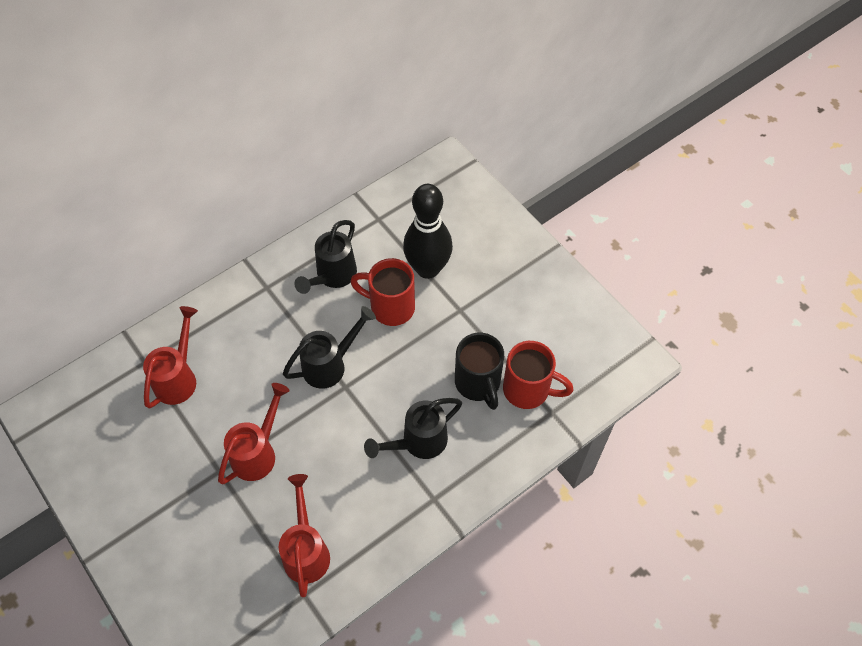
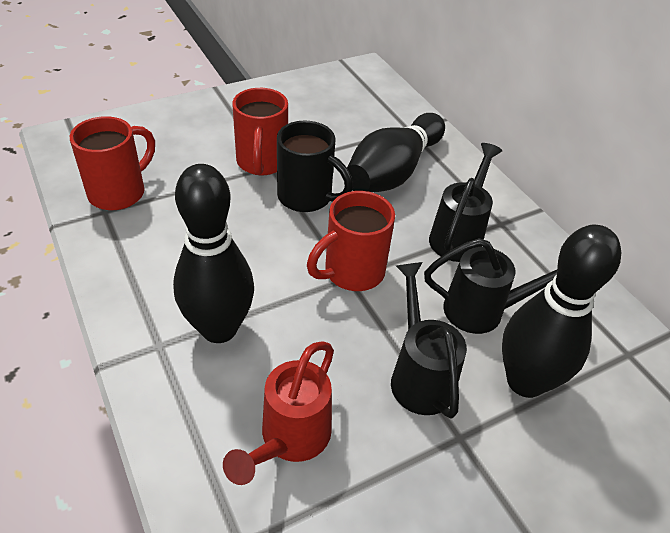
black bowling pin: [403,184,453,279] = 1 -> [173,164,254,343] [347,113,445,192] [502,225,621,398] = 3
red mug: [350,258,415,326] [503,341,573,409] = 2 -> [70,116,155,210] [232,88,288,175] [307,191,395,291] = 3
red watering can: [143,306,198,409] [218,383,290,484] [279,474,330,597] = 3 -> [223,341,334,485] = 1

